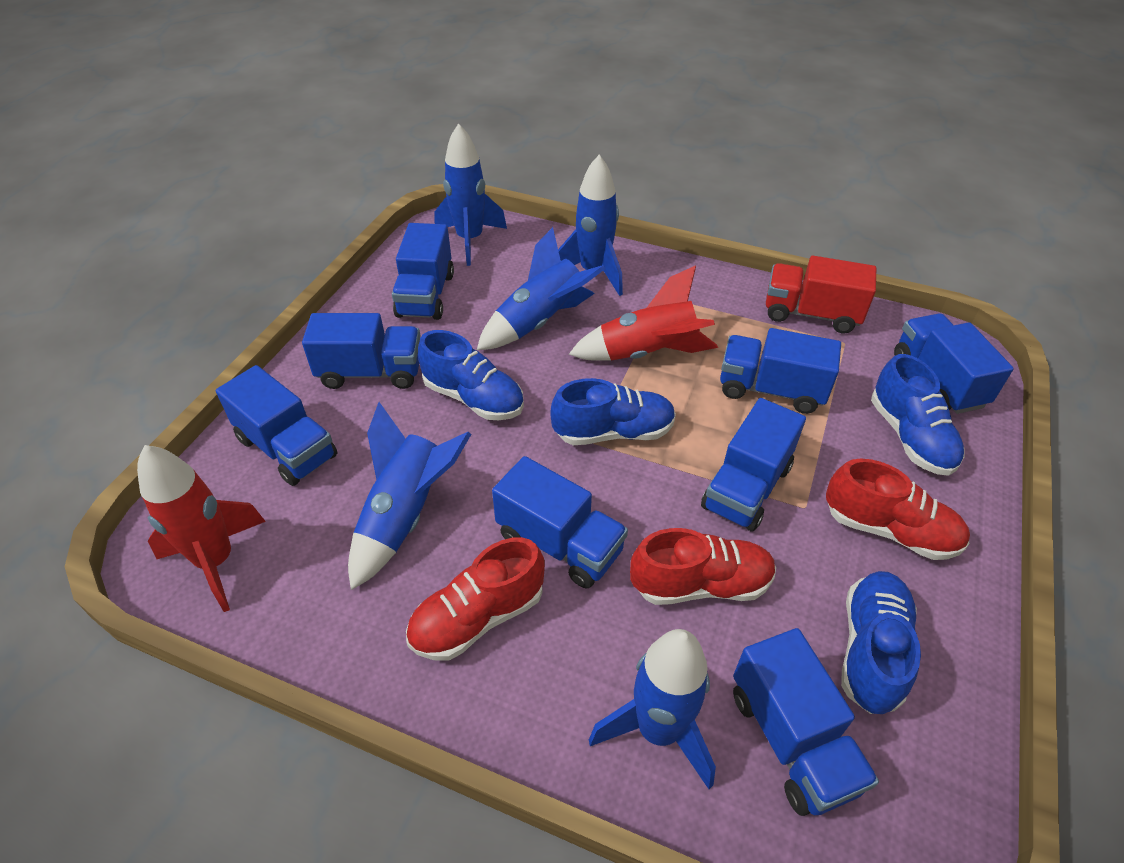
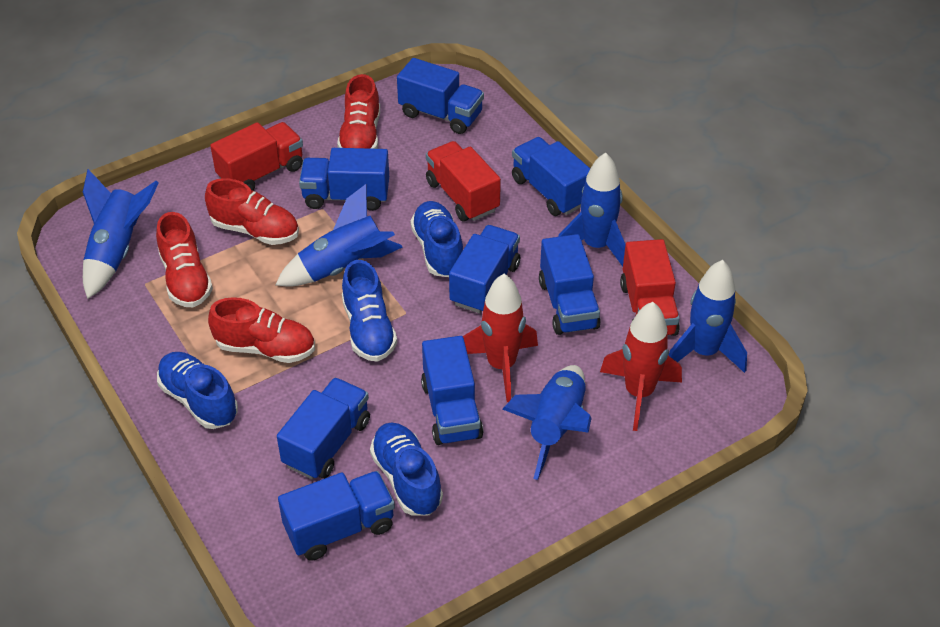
red shoe: [406,537,545,660] [630,528,776,605] [826,459,970,560] = 3 -> [156,212,213,307] [205,178,299,245] [208,297,315,363] [337,74,380,149] = 4
red truck: [766,256,876,333] = 1 -> [210,122,303,190] [426,141,501,222] [620,239,680,336] = 3

